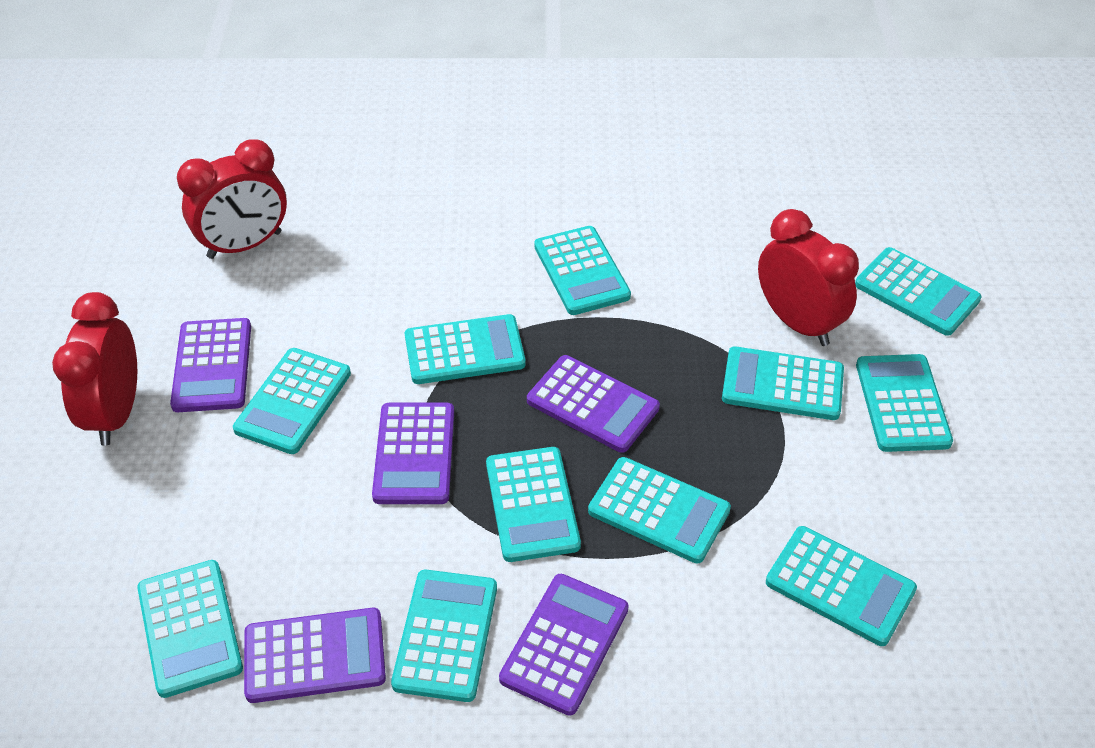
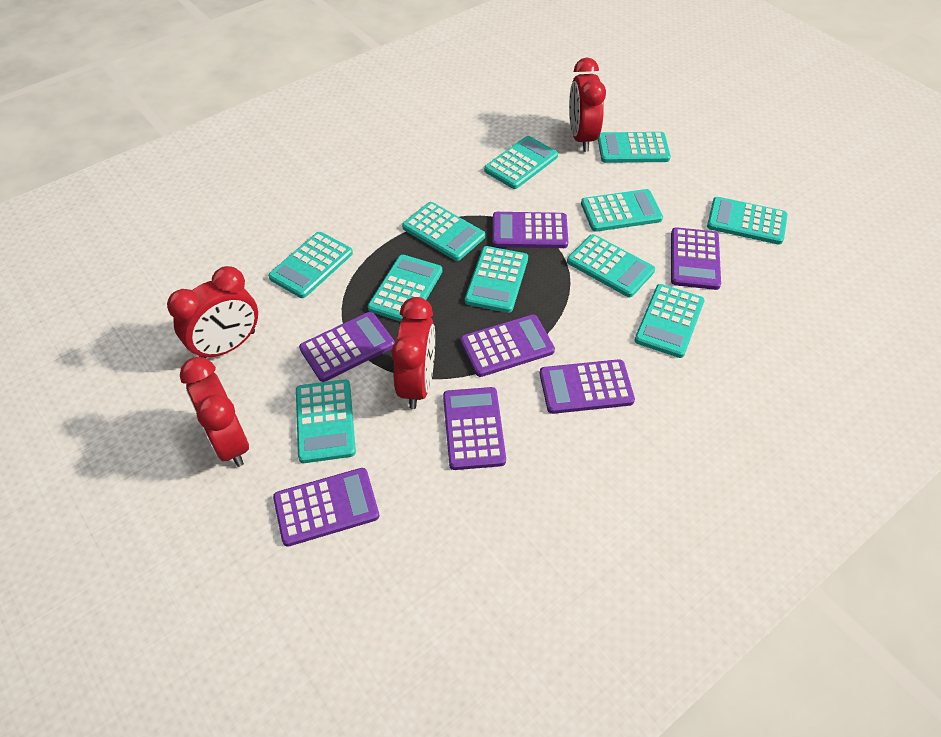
purple calculator: [170,318,251,412] [244,608,386,703] [372,403,454,504] [499,574,629,716] [527,355,660,453] = 5 -> [273,468,379,547] [299,312,395,382] [443,387,506,470] [460,315,555,377] [493,212,568,248] [540,359,635,414] [671,227,721,290] = 7
red clock: [52,292,137,446] [177,139,287,259] [758,209,859,346] = 3 -> [167,266,258,358] [180,357,249,467] [391,297,435,409] [569,58,606,152] = 4

